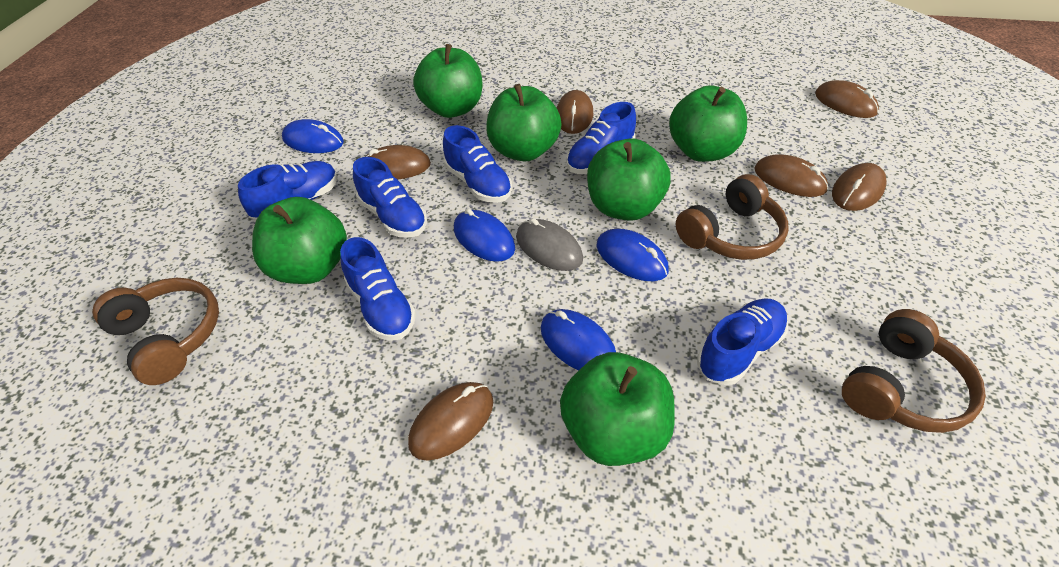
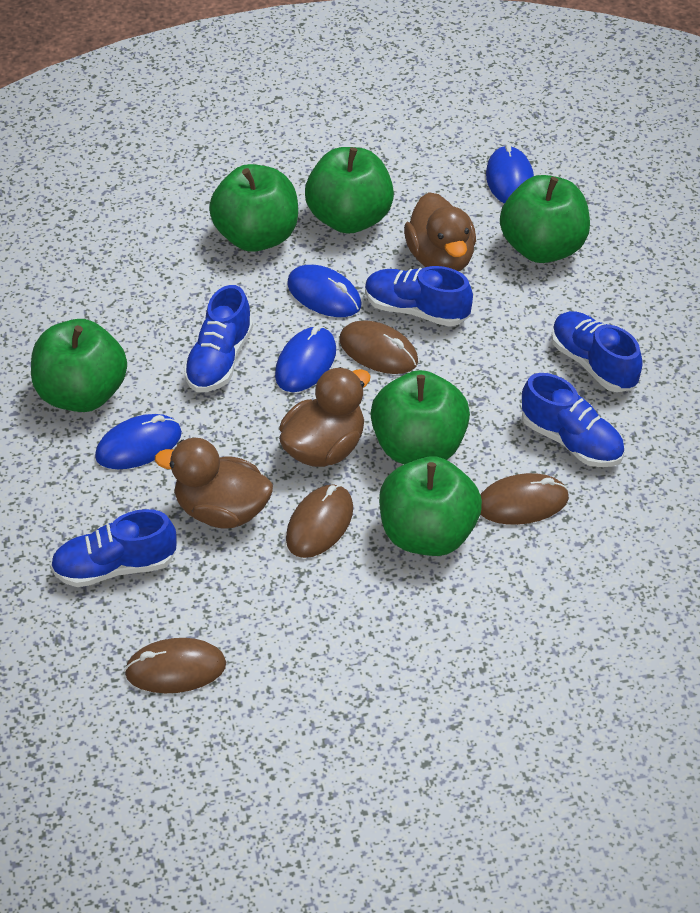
blue shoe: [238,161,338,220] [340,237,416,341] [353,157,427,238] [443,125,512,203] [567,102,636,174] [697,298,788,385] = 6 -> [50,509,176,587] [183,285,253,392] [365,266,473,327] [522,373,625,467] [552,311,643,392] = 5
brown duck: none = 0 -> [155,438,273,529] [279,367,371,467] [404,192,476,271] = 3
brown headphones: [92,278,219,385] [676,174,788,260] [842,309,986,433] = 3 -> none = 0
brown mouse: [365,145,431,179] [408,382,493,461] [557,90,593,134] [754,154,828,197] [815,80,879,118] [832,163,887,211] = 6 -> [124,638,226,693] [286,484,353,558] [339,321,418,374] [480,473,569,525] = 4
grey mouse: [516,218,583,271] = 1 -> none = 0

